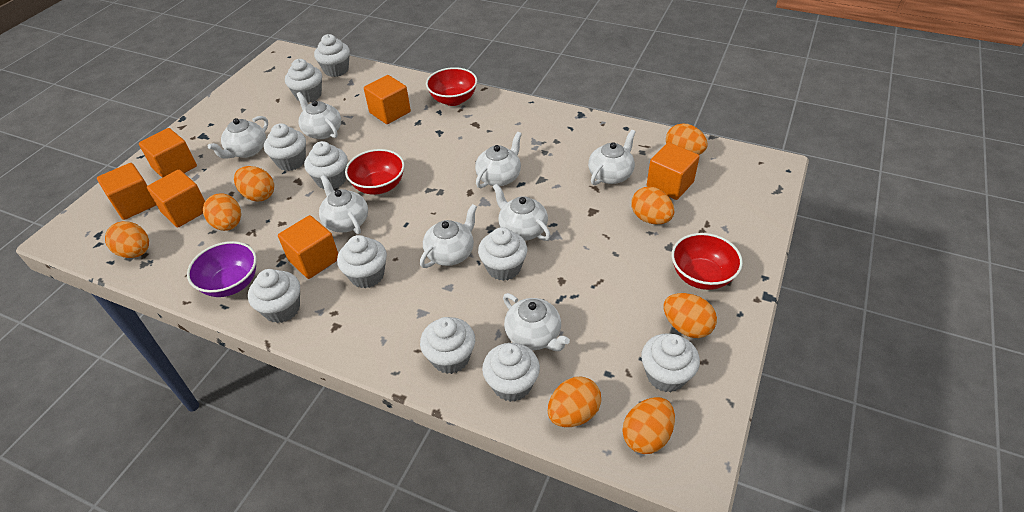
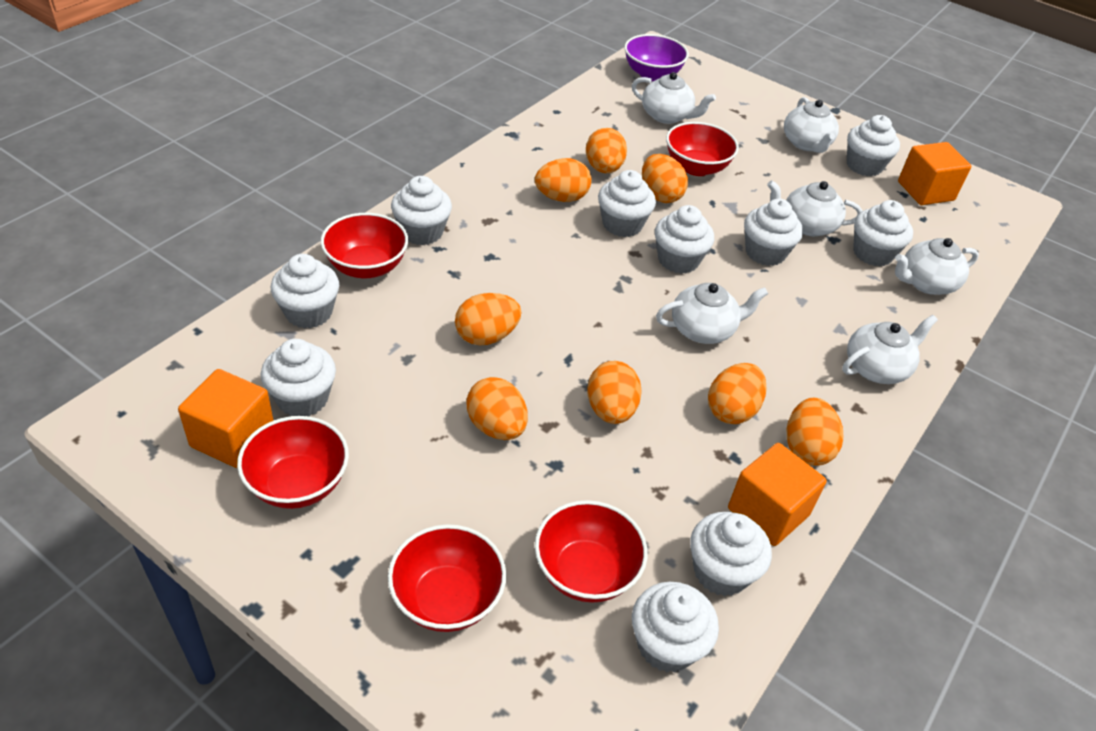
orange cube: [97,163,156,220] [139,128,197,178] [147,170,205,228] [278,215,338,279] [364,75,411,124] [647,142,699,200] = 6 -> [178,369,274,468] [728,443,827,546] [898,142,971,205] = 3
red bowl: [345,149,404,195] [426,67,477,106] [672,233,743,290] = 3 -> [237,416,349,509] [321,213,408,278] [388,524,506,632] [535,500,648,603] [666,122,739,176] = 5
white teapot: [208,116,268,159] [296,92,341,139] [319,175,368,234] [420,204,477,268] [475,132,522,188] [493,184,551,241] [503,293,570,351] [588,130,636,185] = 8 -> [632,72,716,124] [656,283,768,344] [767,180,863,236] [784,97,839,153] [842,315,938,384] [895,238,979,295] = 6

